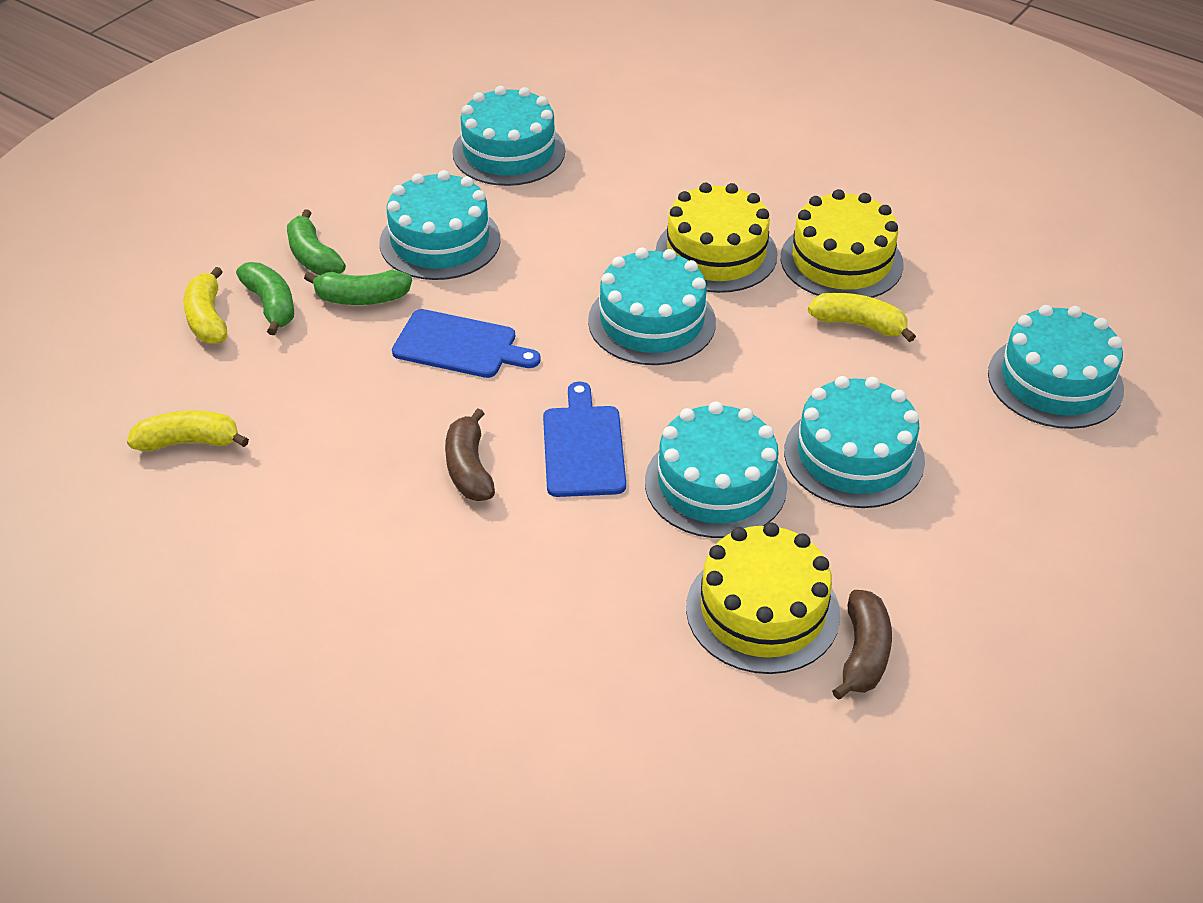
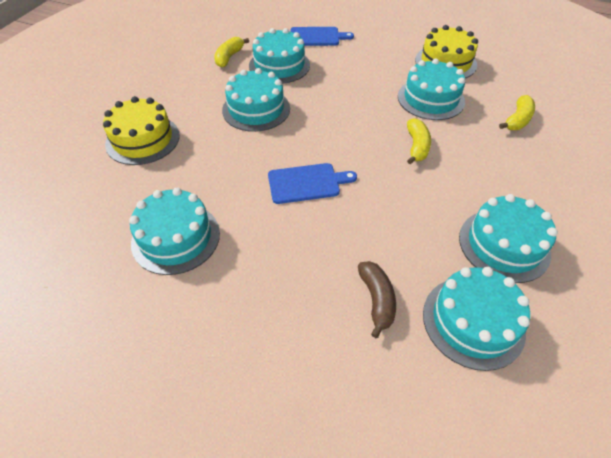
brown banana: [445,408,495,501] [832,590,892,700] = 2 -> [358,261,396,338] = 1
green banana: [236,262,294,335] [287,209,346,275] [304,270,412,305] = 3 -> none = 0
yellow cake: [656,183,778,293] [686,523,840,674] [781,189,904,298] = 3 -> [103,96,180,165] [415,25,478,78] = 2

